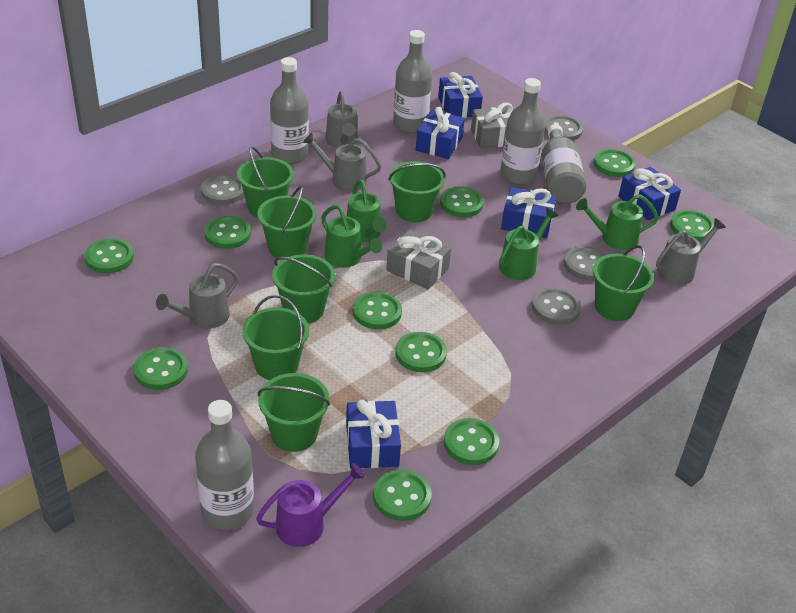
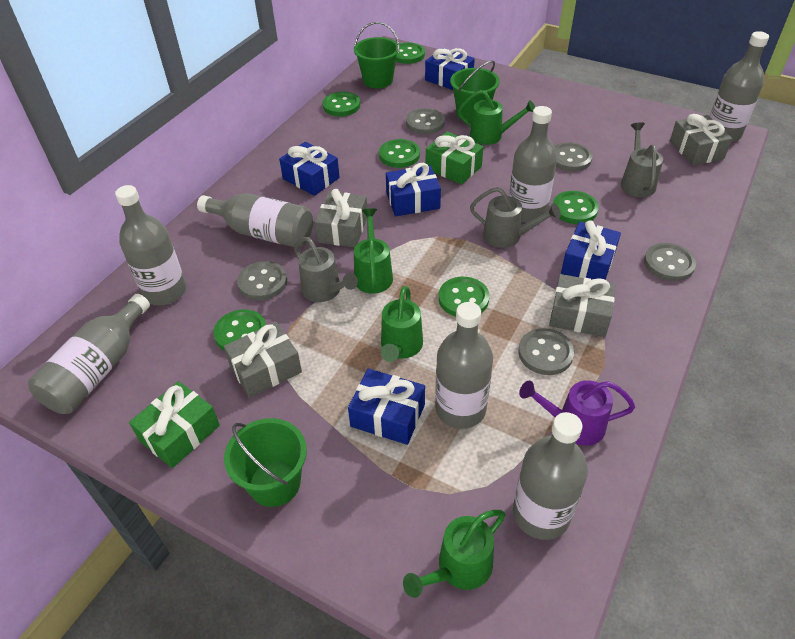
green bucket: [237,147,294,218] [242,295,309,380] [257,186,317,260] [258,373,330,452] [272,254,335,323] [388,161,446,222] [593,245,654,321] = 7 -> [224,418,307,507] [354,22,400,88] [450,60,500,122] = 3
green button: [85,238,134,273] [134,347,188,390] [204,216,251,249] [353,292,402,329] [373,470,432,521] [396,332,447,372] [440,187,484,217] [444,418,499,465] [594,149,636,177] [670,210,714,241] = 10 -> [213,309,266,351] [323,92,360,116] [379,139,420,168] [396,43,425,64] [439,277,489,317] [553,191,599,224] = 6
green gift: none = 0 -> [129,381,220,468] [426,132,483,185] = 2
grey bottle: [195,400,254,530] [270,57,309,164] [393,30,432,133] [500,78,546,185] [541,124,586,204] = 5 -> [28,294,150,414] [115,185,186,306] [197,193,313,248] [435,302,493,429] [509,106,557,223] [513,412,588,540] [709,31,769,142] = 7
grey button: [201,174,244,205] [532,288,581,325] [545,115,583,141] [564,246,606,280] = 4 -> [237,261,287,300] [406,108,445,134] [518,328,574,375] [554,142,593,171] [644,243,696,281] = 5
grey gift: [386,229,451,290] [471,103,514,148] = 2 -> [224,322,302,398] [315,189,367,247] [549,274,615,337] [670,114,732,166] = 4
grey watering can: [156,263,238,329] [303,133,381,191] [326,91,358,148] [656,218,726,285] = 4 -> [294,237,358,302] [470,187,561,248] [621,122,663,197] = 3

